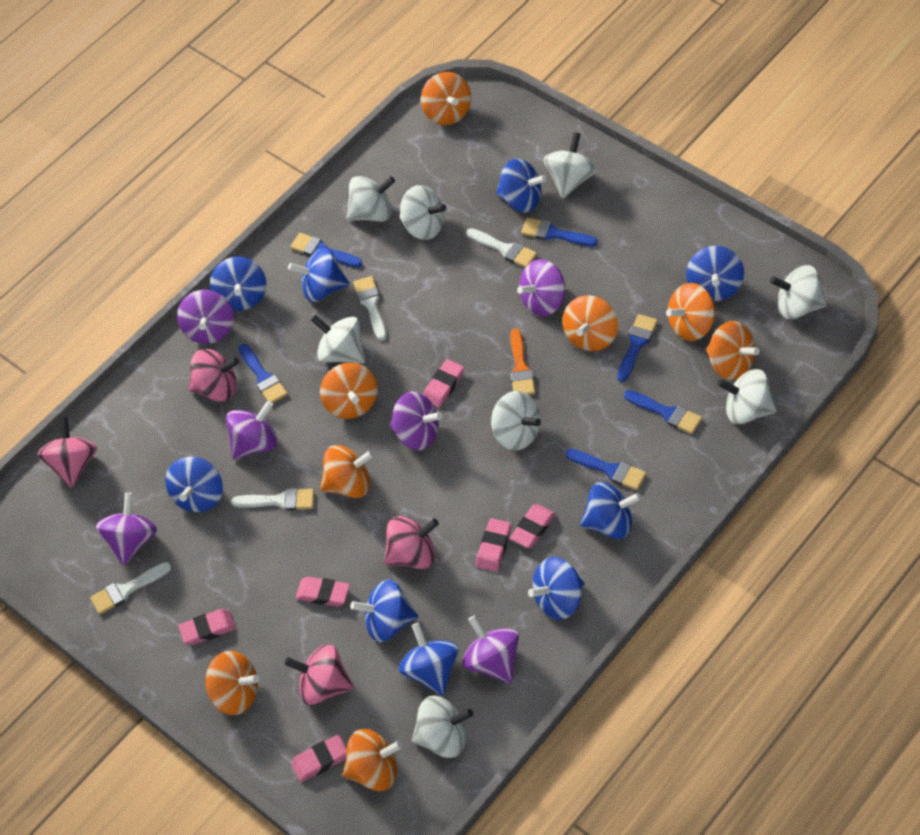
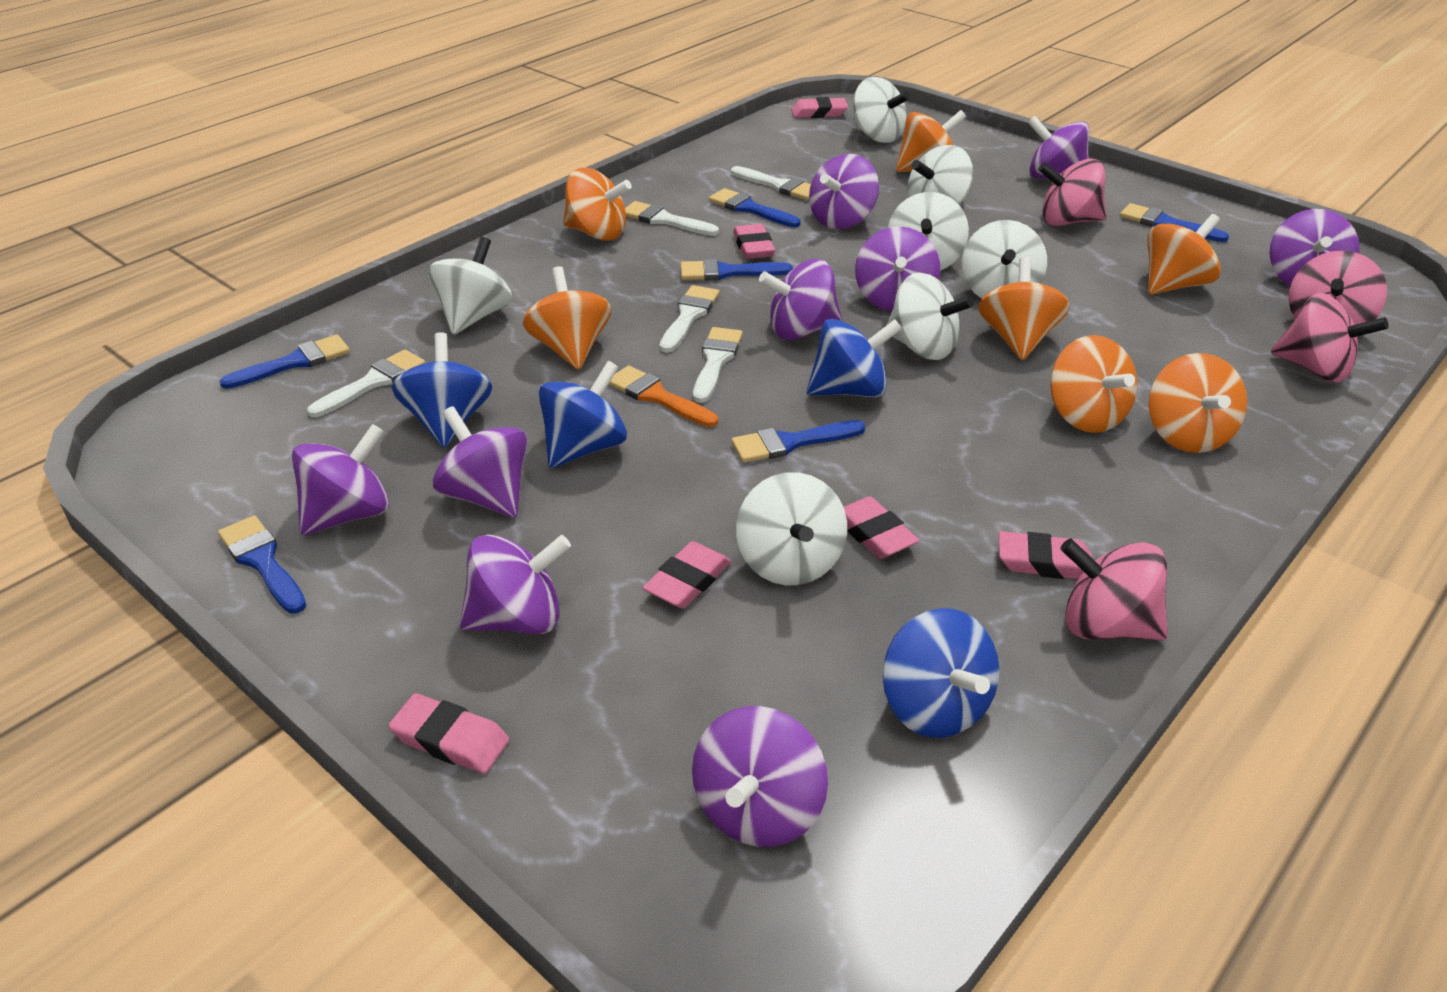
blue spinning top: [165,457,223,512] [210,257,266,311] [288,248,350,302] [350,580,418,642] [399,623,459,696] [496,159,547,213] [528,557,585,620] [580,482,641,539] [686,246,744,301] = 9 -> [392,332,492,448] [538,361,627,468] [807,319,902,397] [883,608,999,738] = 4
orange spinning top: [206,651,259,715] [320,363,378,419] [320,445,374,498] [343,729,403,791] [421,72,471,125] [562,295,618,351] [666,283,715,341] [706,321,759,380] = 8 -> [523,266,612,370] [563,168,632,241] [896,110,966,172] [978,257,1070,360] [1050,335,1138,433] [1147,214,1221,295] [1149,353,1247,453] = 7
purple spinning top: [96,493,157,566] [177,290,234,344] [226,401,278,459] [390,392,443,450] [462,615,519,683] [517,259,566,316] = 6 -> [292,424,389,535] [432,406,528,518] [460,534,571,634] [692,706,828,847] [759,259,843,340] [809,154,879,229] [855,226,940,311] [1028,116,1089,178] [1269,209,1360,286] = 9
white brush: [90,562,172,615] [231,488,314,511] [353,276,387,341] [466,228,537,267] = 4 -> [307,349,425,417] [625,201,719,236] [660,285,720,353] [693,327,743,403] [731,166,811,200] = 5
white spinning top: [311,315,365,364] [346,176,395,222] [399,185,446,240] [412,696,473,758] [491,391,541,451] [543,132,597,198] [717,369,777,424] [770,265,827,319] = 8 -> [428,237,512,335] [736,472,847,585] [852,77,910,143] [886,272,974,360] [888,192,969,271] [907,145,973,204] [962,220,1047,299] = 7

